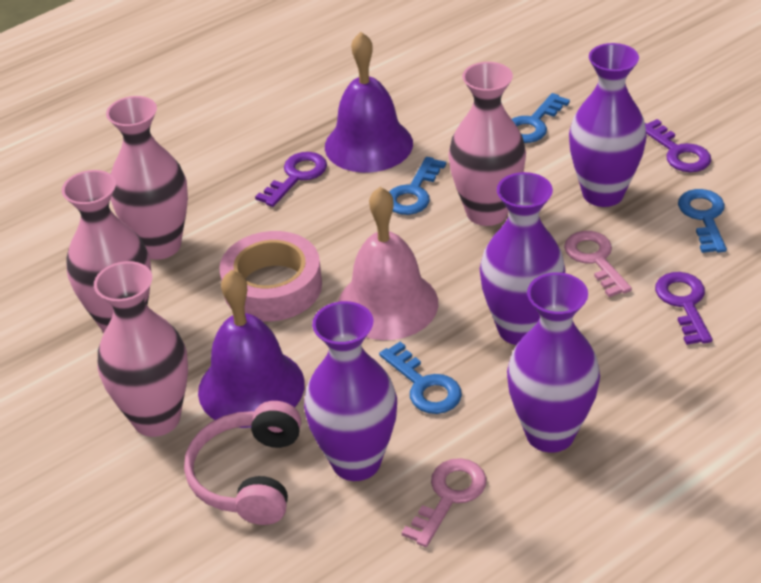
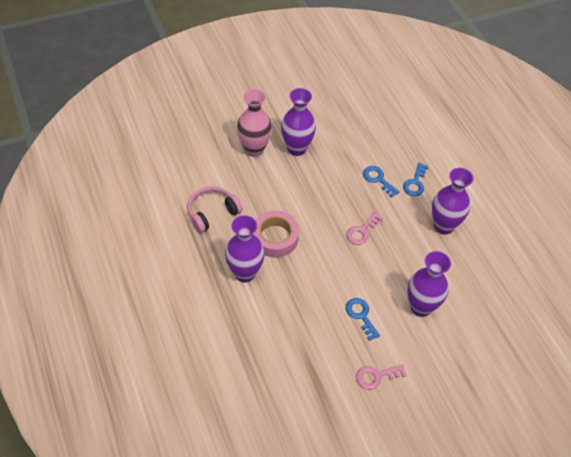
blue key: [379,342,462,414] [389,157,446,215] [512,93,570,143] [678,189,727,253] = 4 -> [345,298,380,341] [363,166,400,198] [403,163,428,196] = 3
pink bell: [338,187,438,340] = 1 -> none = 0
pink vase: [62,170,151,333] [94,261,188,437] [106,96,188,260] [448,62,526,226] = 4 -> [237,89,272,157] = 1
purple bell: [198,270,305,428] [325,32,413,173] = 2 -> none = 0
purple key: [255,152,327,207] [645,119,711,172] [655,272,712,345] = 3 -> none = 0

